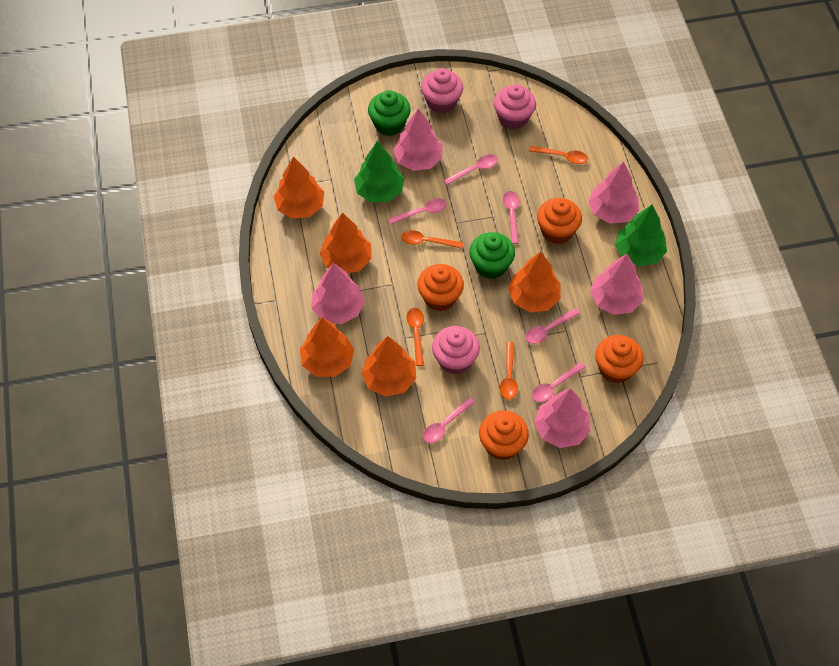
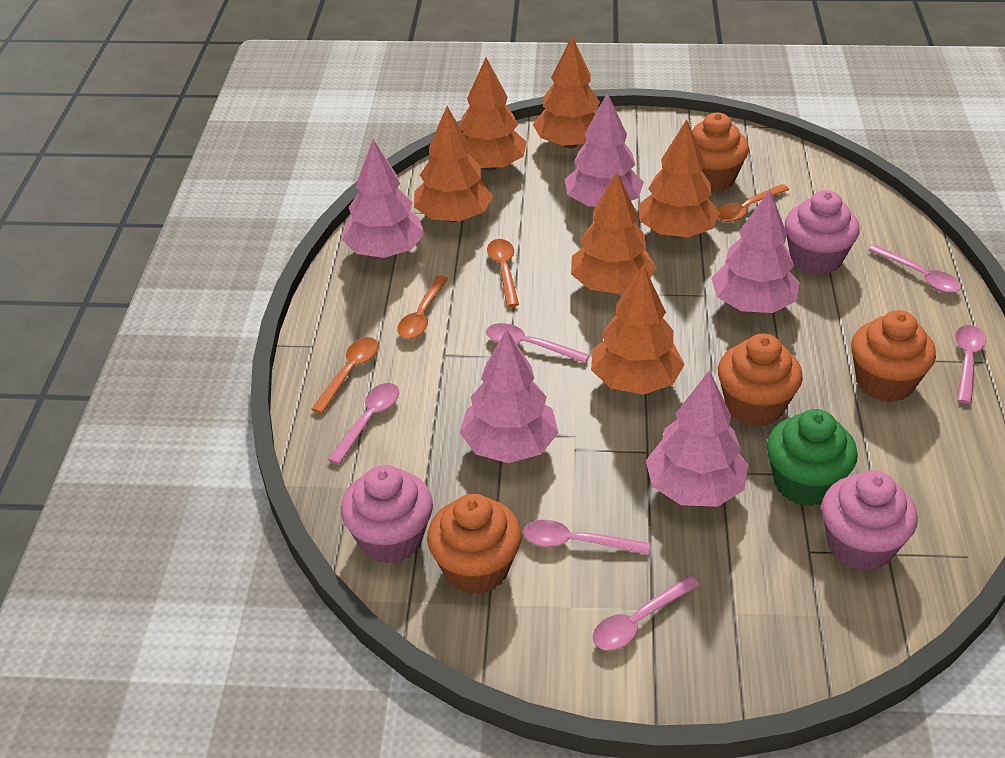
green cupcake: [368,90,411,136] [469,232,515,279] = 2 -> [767,409,858,506] = 1
green tree: [354,141,405,202] [615,205,667,266] = 2 -> none = 0
orange tree: [273,157,324,219] [300,317,354,377] [320,212,372,274] [361,336,416,397] [508,251,561,313] = 5 -> [414,106,493,222] [459,58,527,171] [533,36,600,148] [571,172,657,294] [591,264,685,395] [638,119,720,238] = 6

